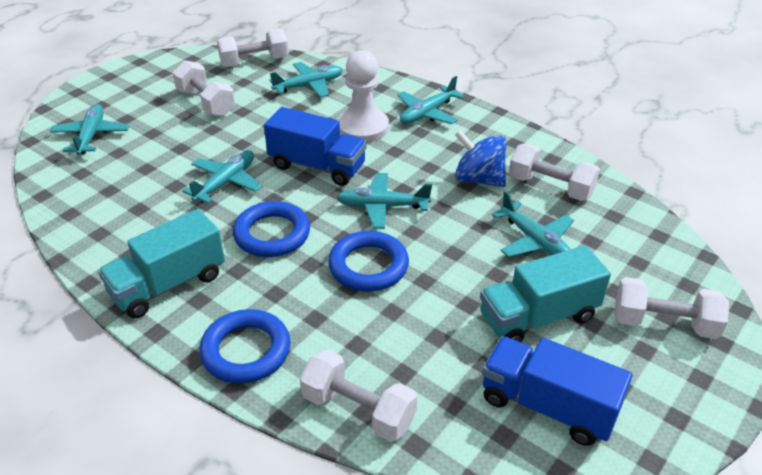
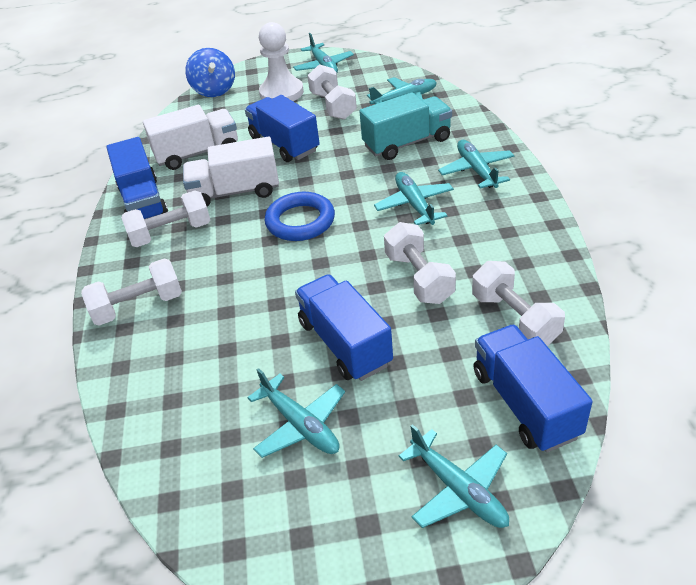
blue ring: [199,309,291,384] [233,201,310,257] [328,231,409,292] = 3 -> [265,192,335,241] = 1
blue truck: [264,107,367,186] [482,336,633,446] = 2 -> [106,137,168,220] [245,95,320,162] [295,274,393,381] [473,325,593,452] = 4
turquoise truck: [98,209,225,318] [480,245,611,342] = 2 -> [359,92,452,160] = 1
white truck: none = 0 -> [143,105,238,170] [183,137,279,207] = 2

